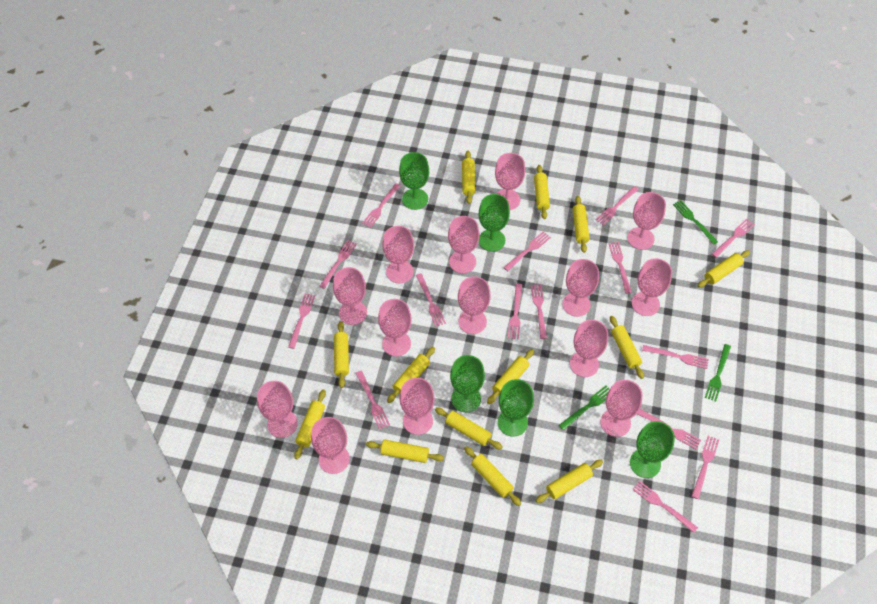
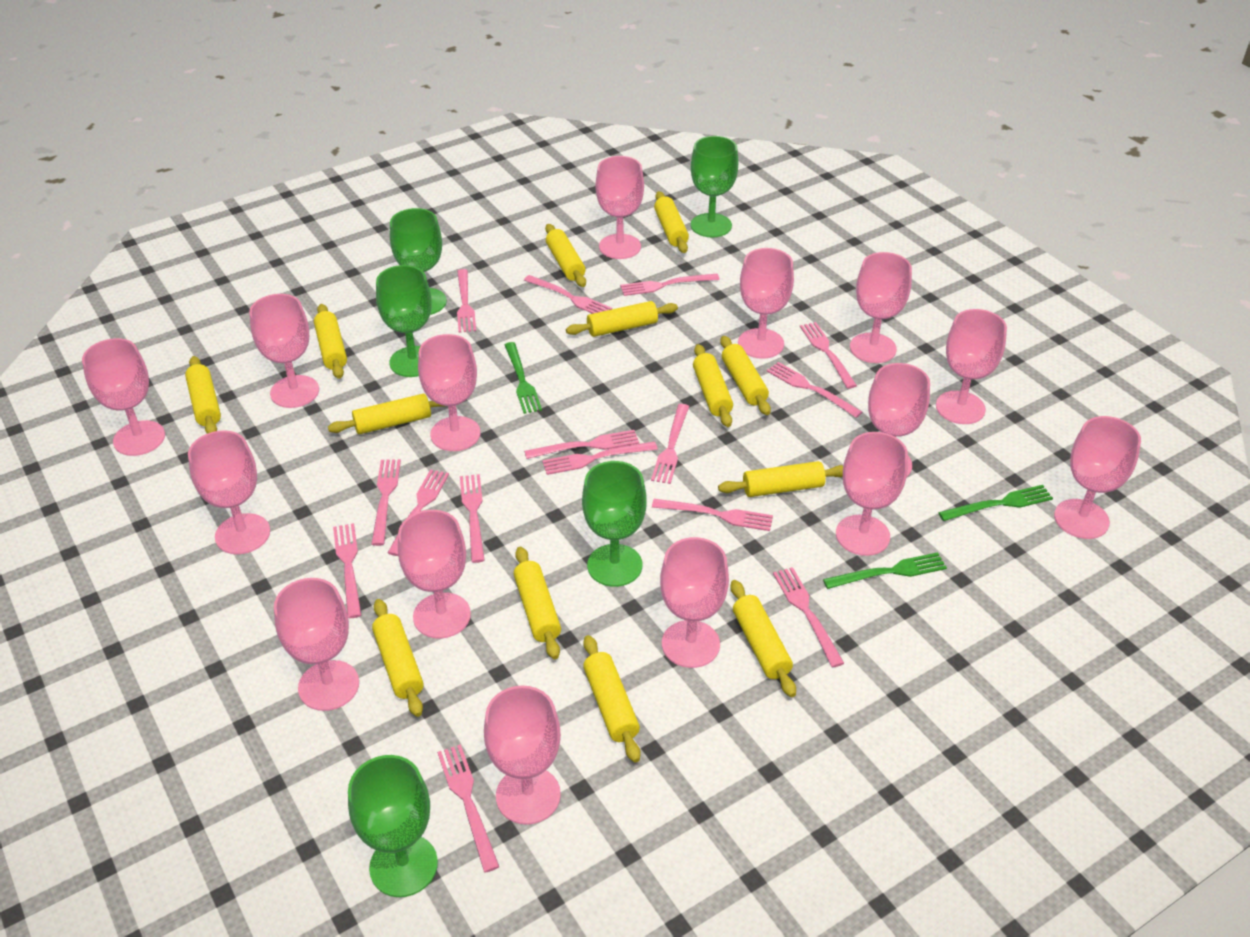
pink goblet: [257,381,298,438] [311,417,350,474] [333,267,367,325] [378,299,412,356] [382,226,414,283] [400,378,435,435] [448,216,479,273] [458,277,491,334] [495,153,525,210] [562,259,599,317] [570,320,608,377] [600,380,643,437] [627,192,666,250] [632,258,672,316] = 14 -> [82,338,165,456] [188,430,270,554] [249,294,319,408] [274,578,359,711] [398,510,471,639] [418,334,481,451] [484,685,561,825] [596,156,644,259] [660,537,729,668] [738,248,794,359] [836,432,908,556] [850,252,912,363] [868,363,930,477] [936,309,1007,424] [1054,416,1141,539] = 15

